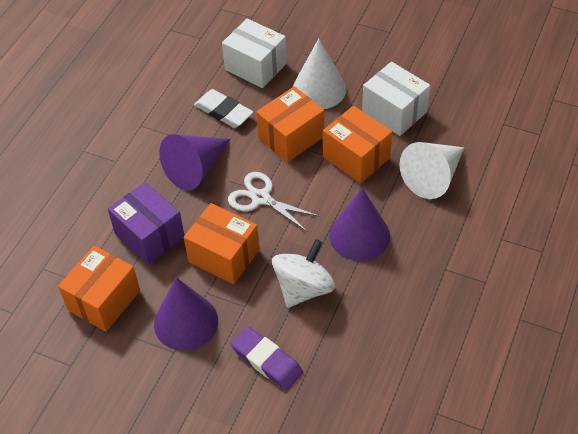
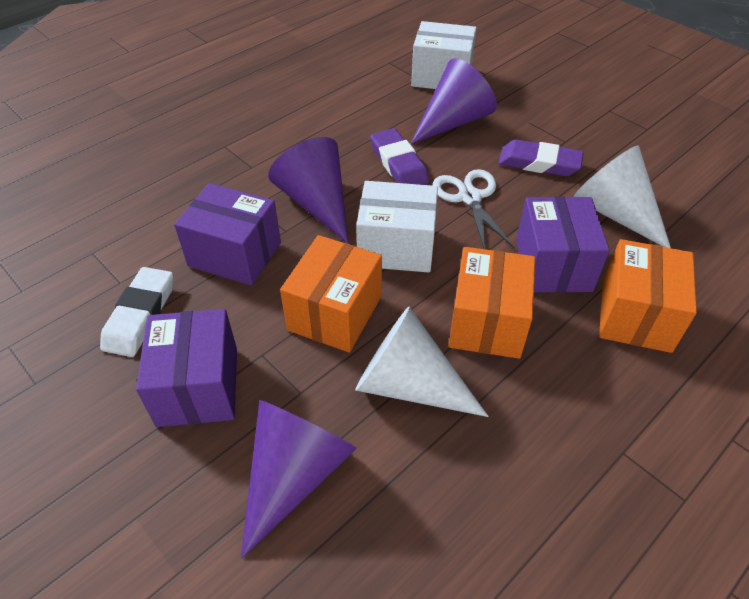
orange box: [58,246,140,332] [184,203,260,284] [256,86,324,162] [323,106,392,183] = 4 -> [280,235,382,353] [449,247,536,359] [599,239,697,353] = 3
purple box: [108,182,185,265] = 1 -> [136,309,237,427] [174,183,281,286] [516,197,610,293] = 3
purple eraser: [231,326,303,390] = 1 -> [370,128,429,185] [498,139,584,176] = 2
white spinning top: [272,239,335,308] = 1 -> none = 0

